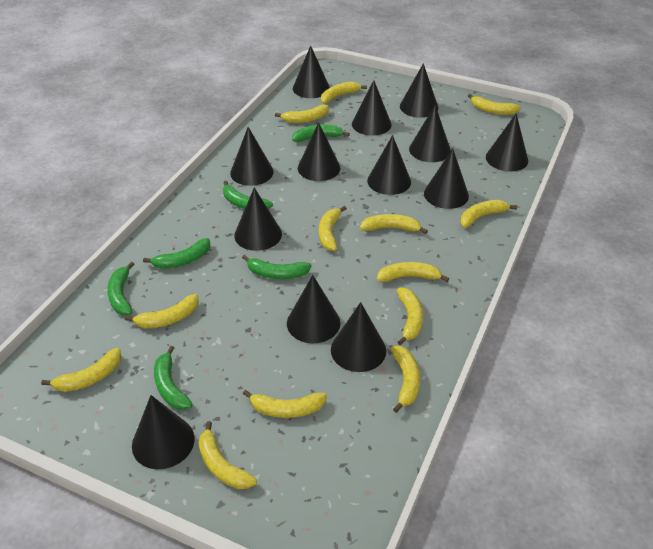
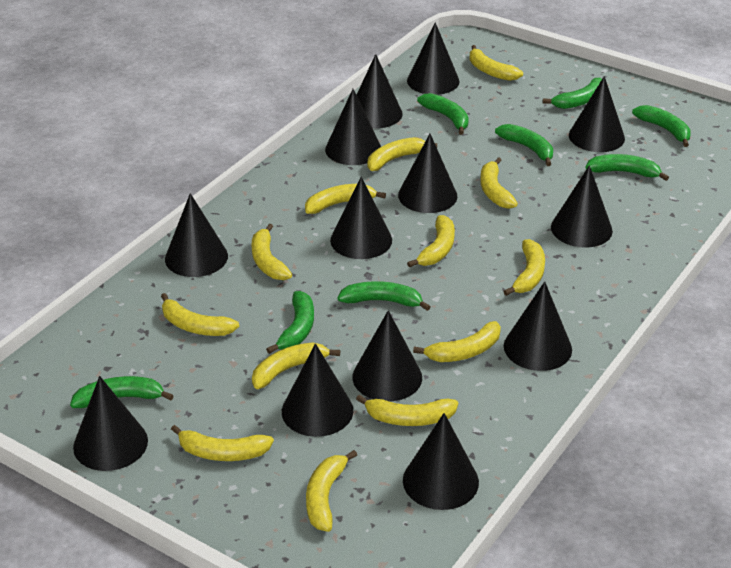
green banana: [107,262,134,315] [143,238,211,269] [154,346,193,410] [223,181,273,209] [242,255,312,279] [292,124,350,142] = 6 -> [70,376,174,408] [266,291,314,354] [337,281,430,311] [417,93,469,135] [495,124,553,166] [543,78,602,109] [585,154,669,181] [632,105,691,147] = 8

